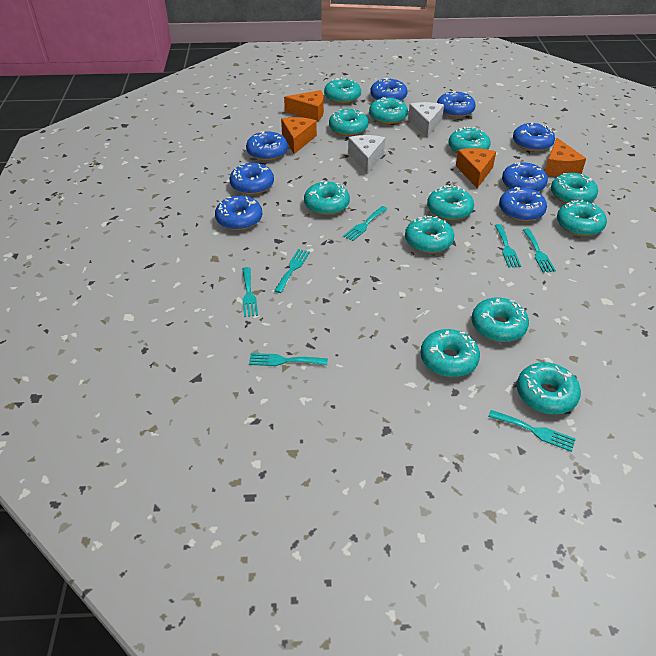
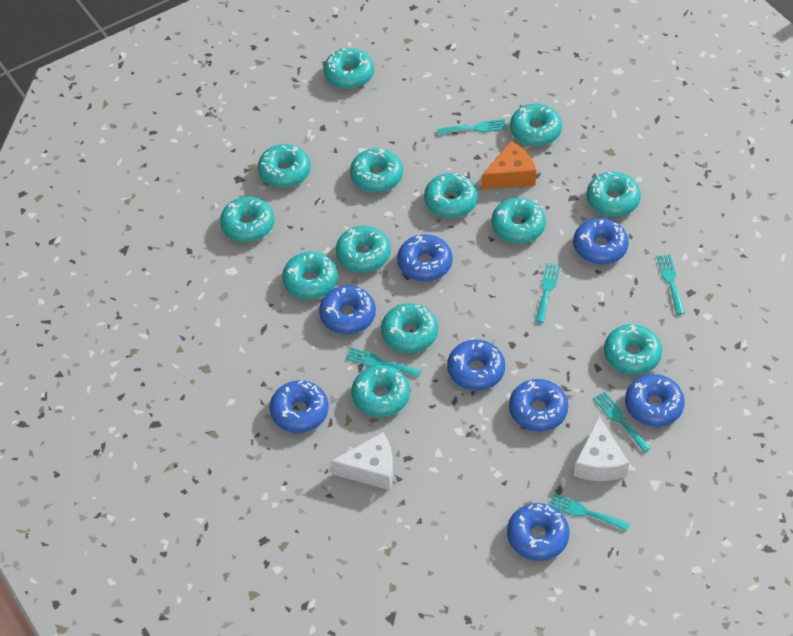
orange cheese: [281,117,317,154] [284,90,324,121] [456,148,496,188] [545,138,586,177] = 4 -> [481,141,536,190] = 1
turquoise donut: [304,182,350,215] [324,77,361,104] [329,109,368,136] [369,97,408,124] [405,215,454,253] [420,329,480,377] [427,186,474,221] [449,127,491,153] [472,298,529,342] [517,362,581,415] [551,173,598,203] [557,200,607,236] = 12 -> [220,196,274,242] [258,144,311,188] [282,252,338,299] [324,48,374,89] [336,226,391,273] [350,148,403,192] [351,365,410,417] [381,303,438,353] [424,173,478,218] [491,198,546,244] [510,104,562,146] [587,172,641,217] [604,324,662,375] = 13
turquoise fork: [243,267,258,317] [249,353,328,366] [274,249,310,293] [343,206,387,241] [488,410,576,452] [495,224,521,268] [523,229,556,273] = 7 -> [345,347,421,378] [437,119,507,135] [535,263,561,323] [549,493,630,531] [593,391,651,453] [656,254,685,315] = 6

